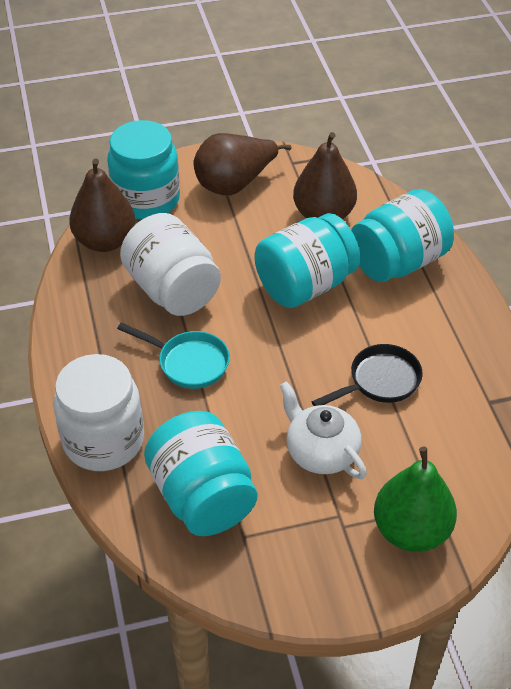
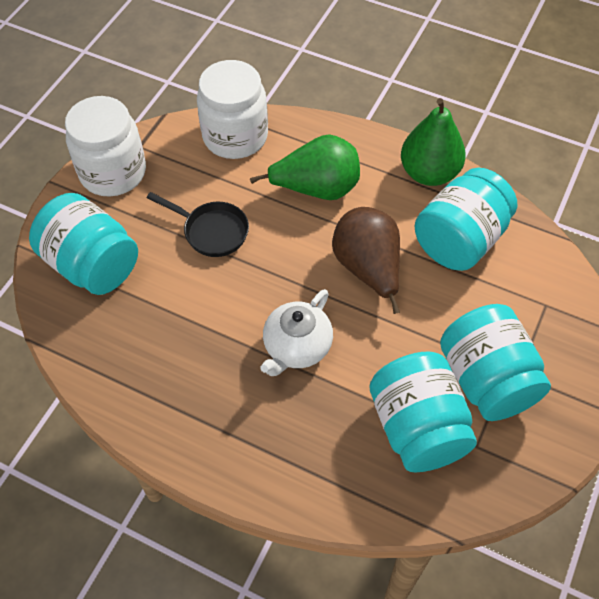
brown pear: [69,159,135,252] [194,133,291,195] [293,132,357,219] = 3 -> [332,207,400,314] = 1
green pear: [374,447,457,552] = 1 -> [250,134,360,200] [401,98,466,186] = 2
turquoise pan: [117,322,230,389] = 1 -> none = 0

